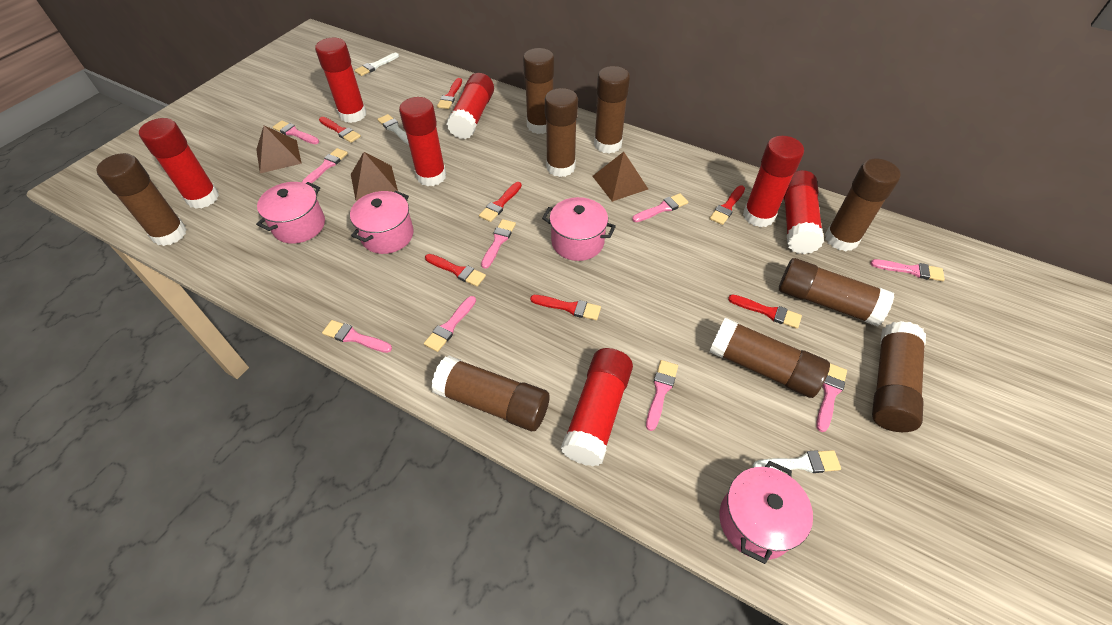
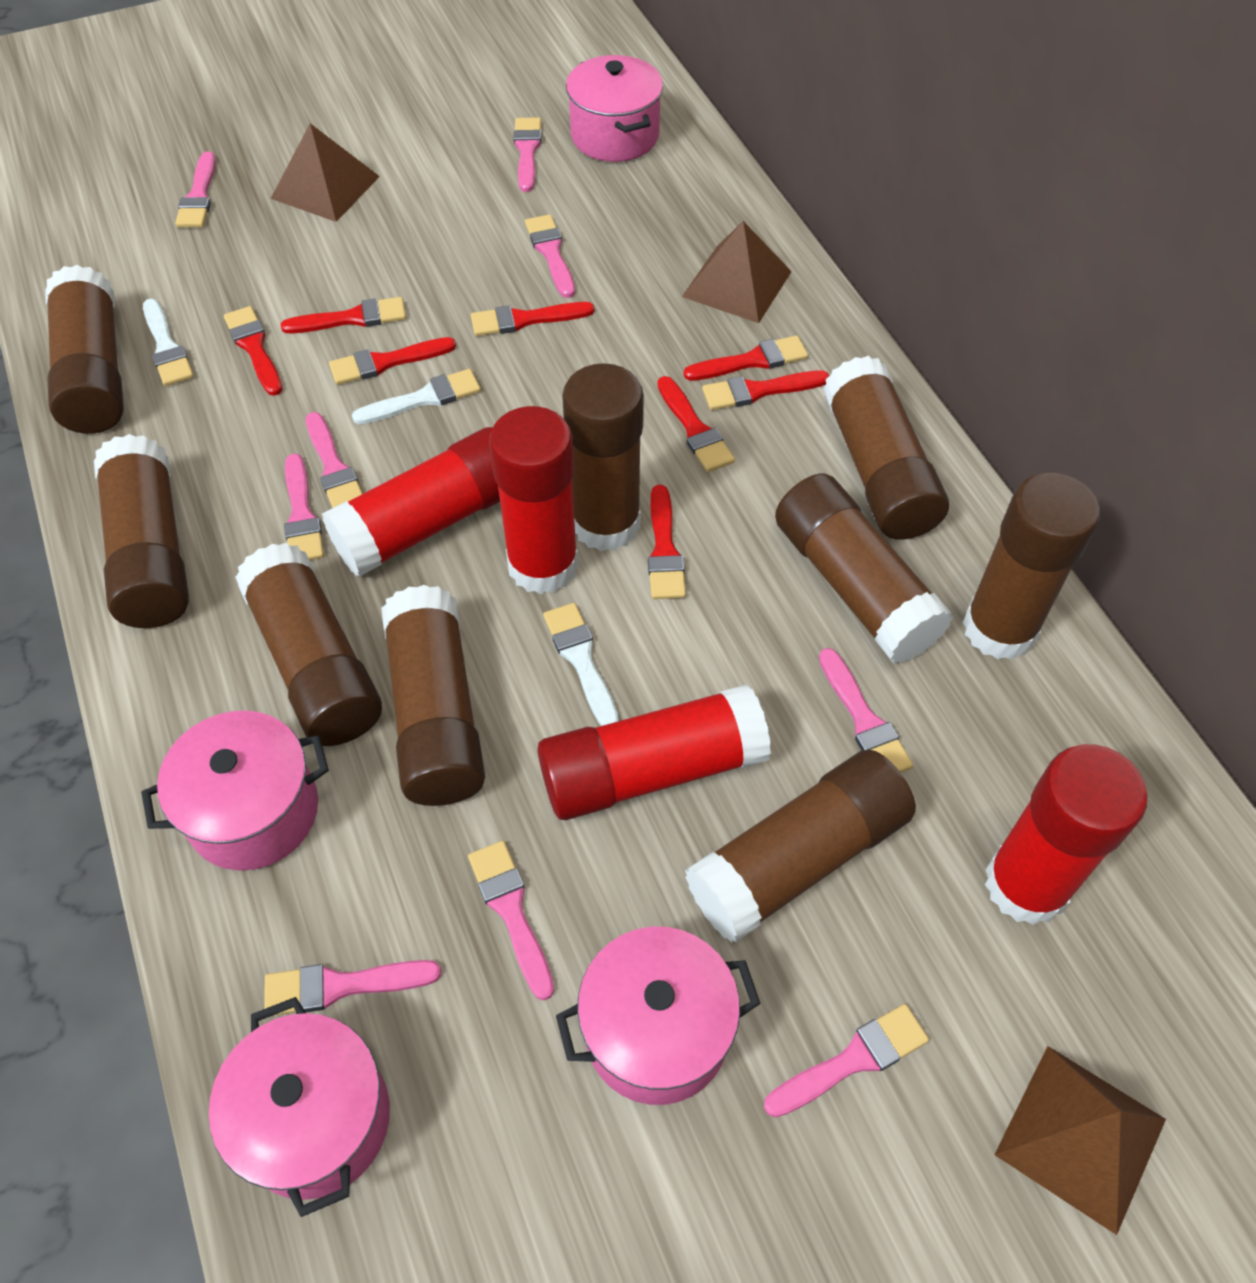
red brush: [319,117,361,143] [425,254,486,287] [437,78,462,109] [479,182,522,222] [530,295,601,320] [709,185,745,225] [728,294,802,329] = 7 -> [224,306,282,396] [281,297,406,333] [329,337,456,385] [471,302,594,336] [648,485,686,599] [657,376,735,472] [683,335,808,381] [702,371,829,410] = 8
red glue stick: [139,118,219,209] [315,38,366,123] [399,97,446,186] [447,73,494,139] [561,348,633,466] [743,136,804,227] [783,170,824,254] = 7 -> [322,427,500,577] [489,406,579,594] [538,684,771,820] [985,744,1147,925] = 4

